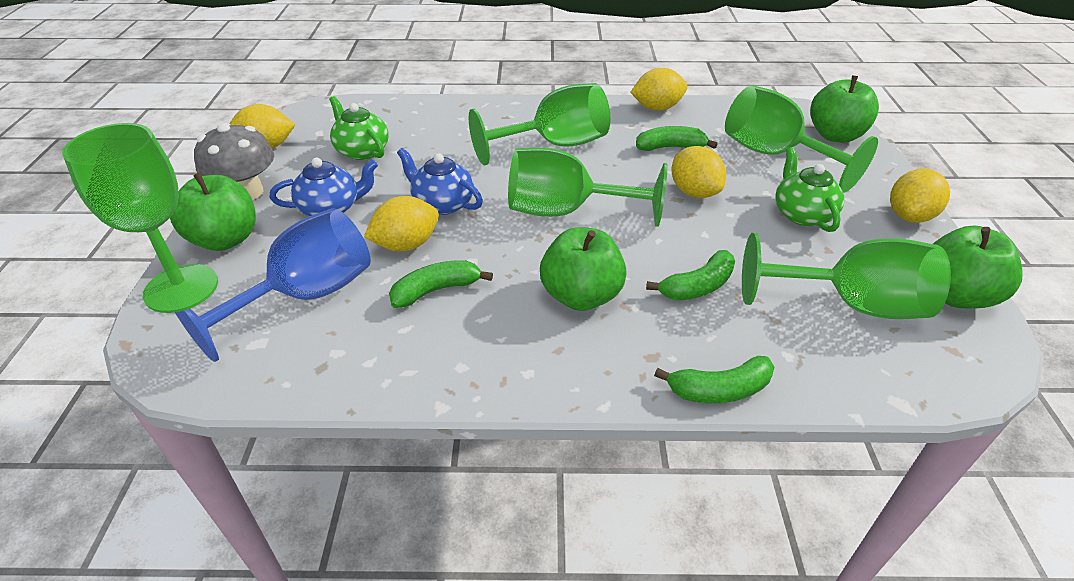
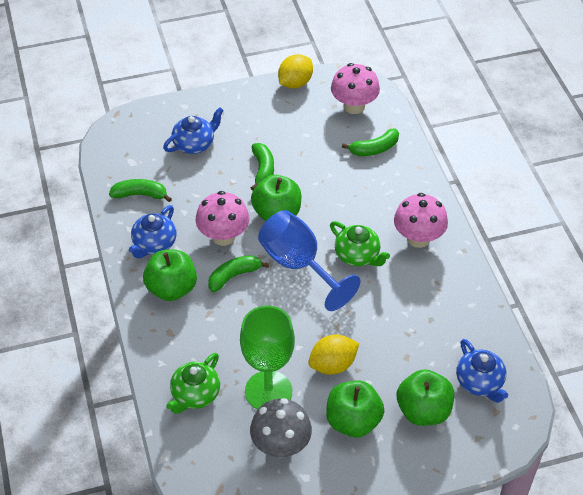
blue teapot: [270,158,378,216] [397,148,483,215] = 2 -> [129,205,177,259] [163,107,224,154] [456,339,508,403] = 3
green goblet: [62,123,218,313] [469,83,610,166] [508,148,667,227] [725,85,878,192] [742,233,951,319] = 5 -> [240,306,295,410] = 1
pink mushroom: none = 0 -> [195,191,250,246] [331,63,380,114] [394,193,448,248] = 3
yellow lemon: [229,104,295,148] [364,196,439,251] [630,68,688,111] [672,146,726,198] [890,169,950,223] = 5 -> [278,54,313,89] [308,334,359,375] = 2

